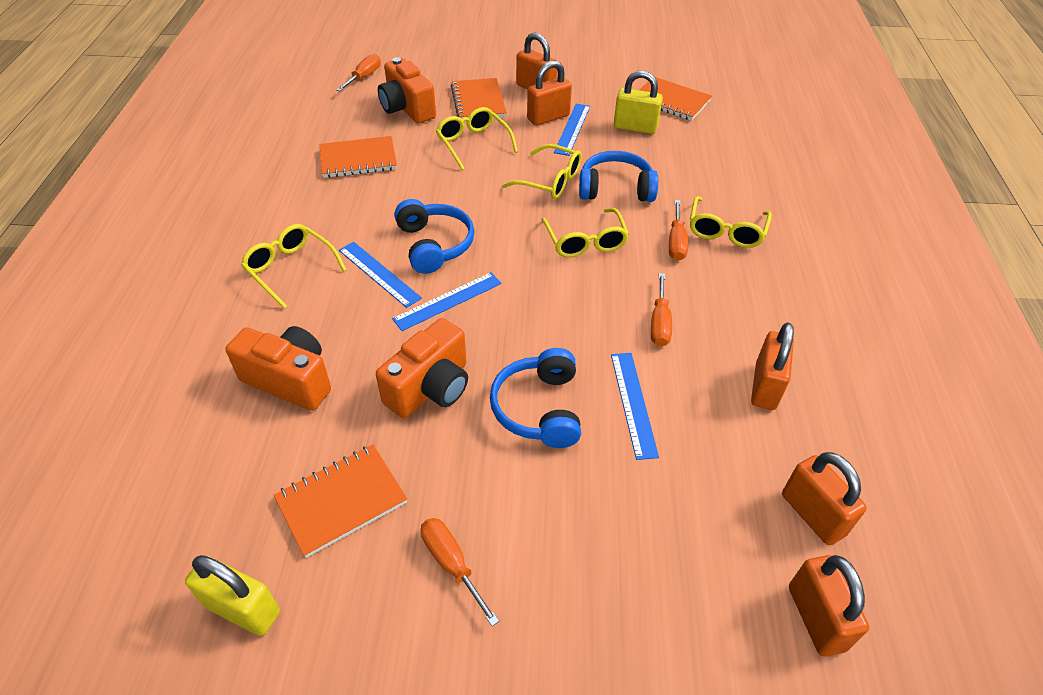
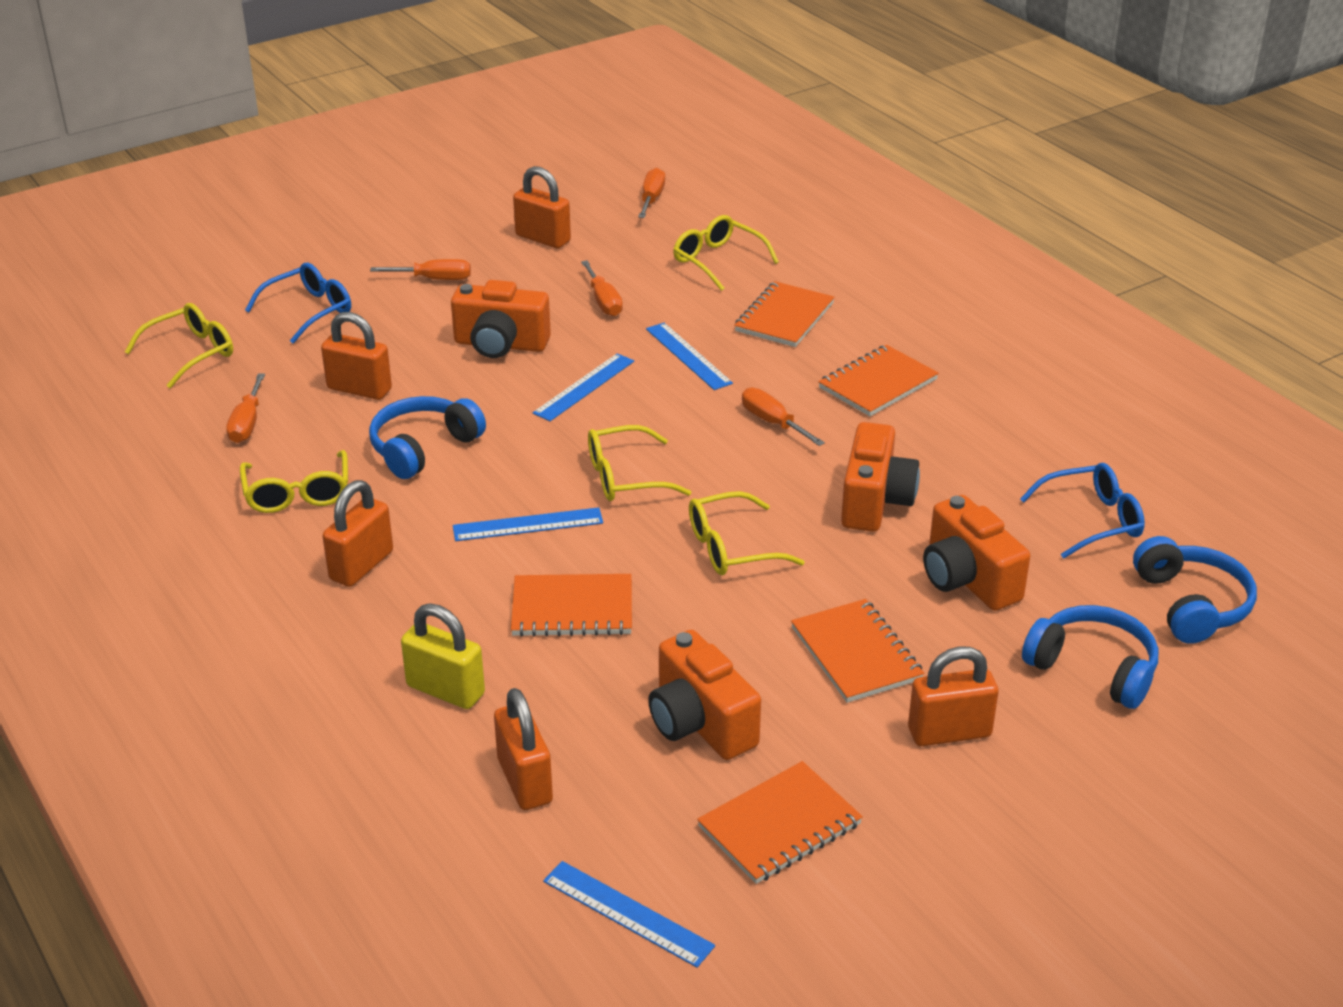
blue glasses: none = 0 -> [245,263,351,344] [1020,463,1145,559] = 2
orange camera: [226,326,331,411] [376,318,468,418] [378,57,436,123] = 3 -> [451,280,551,358] [648,630,761,760] [841,422,920,532] [923,495,1030,611] = 4
orange notebook: [274,444,407,558] [320,136,397,178] [451,78,507,119] [640,77,712,121] = 4 -> [511,574,632,637] [697,761,863,884] [734,281,835,347] [791,599,924,703] [818,345,939,416] = 5
orange screwdriver: [336,54,381,91] [421,518,499,626] [651,273,672,347] [669,200,688,261] = 4 -> [226,373,265,443] [370,259,471,280] [581,260,623,316] [638,168,665,218] [742,388,825,446] = 5
yellow padlock: [185,555,280,636] [614,71,663,134] = 2 -> [401,603,485,709] = 1

